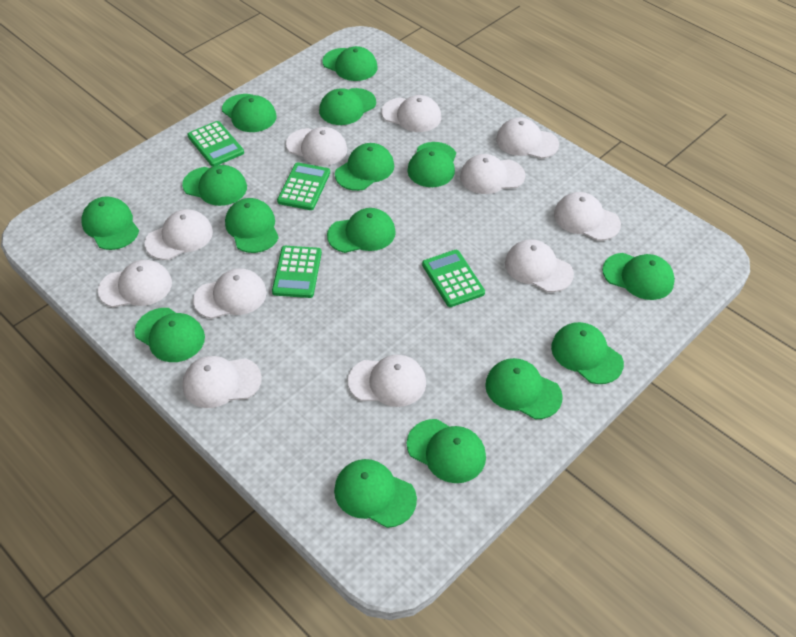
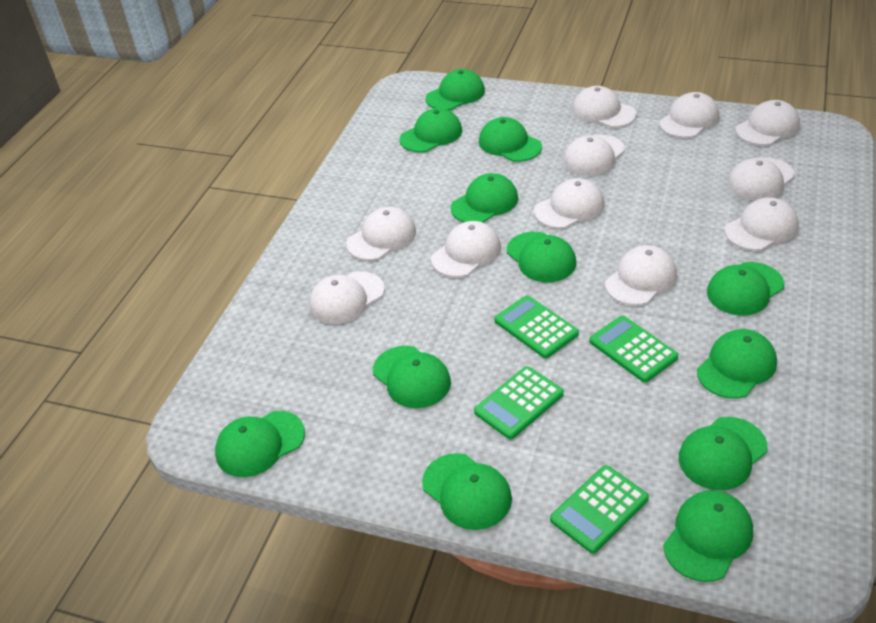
green cap: [81,196,139,250] [134,308,205,362] [182,165,247,206] [222,94,276,132] [225,198,279,253] [319,88,376,125] [322,46,378,81] [327,208,396,253] [334,459,417,528] [335,143,394,191] [407,142,456,187] [407,419,486,483] [485,358,563,419] [551,322,624,384] [602,253,675,300] = 15 -> [215,411,305,477] [373,346,451,408] [400,108,462,152] [422,453,512,530] [426,69,485,110] [451,173,518,223] [479,117,542,162] [507,232,576,282] [663,490,753,582] [679,417,768,491] [697,329,777,399] [707,262,784,316] = 12

